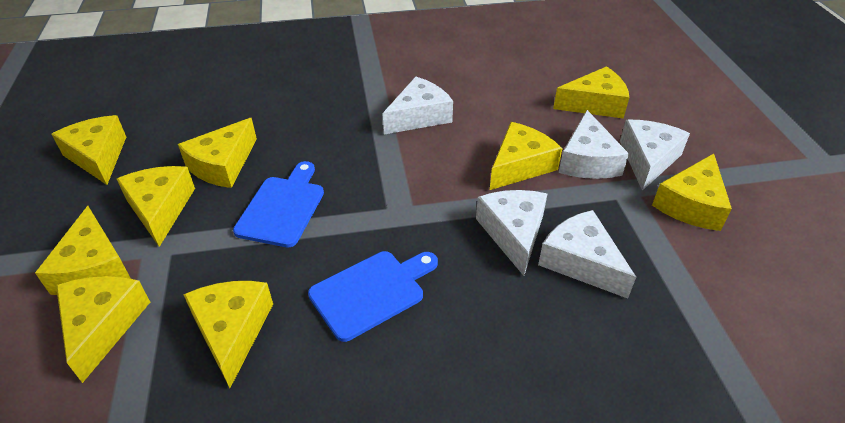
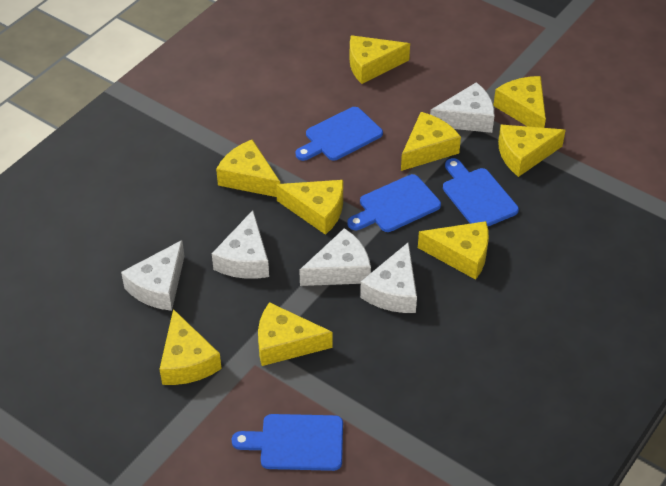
blue cutting board: [233,161,324,247] [308,251,438,342] = 2 -> [232,414,343,471] [296,107,383,161] [348,174,441,232] [443,158,519,226] = 4

